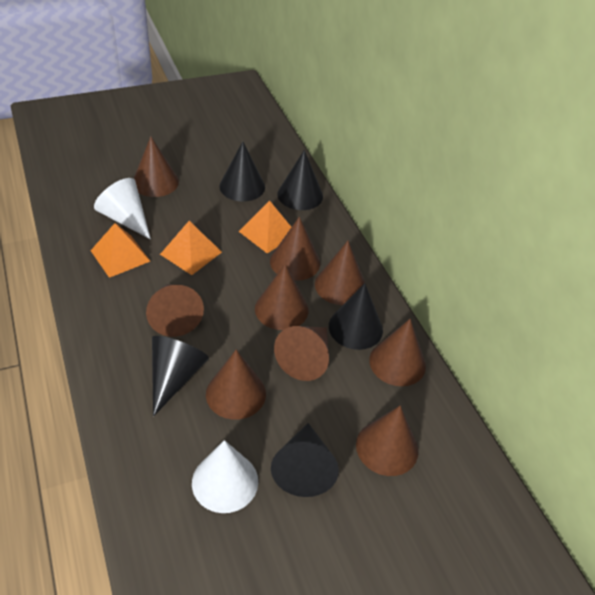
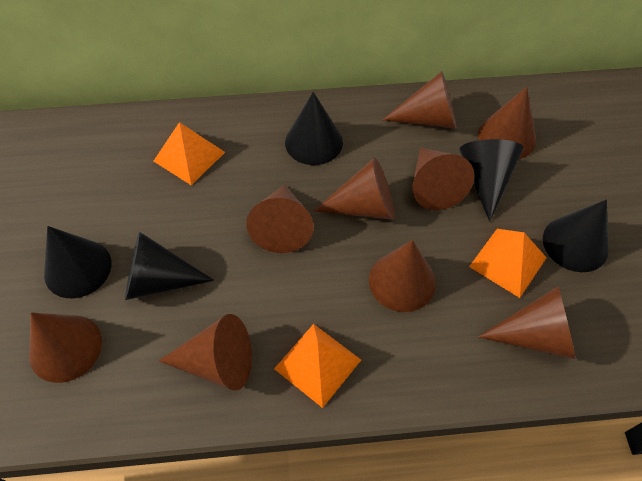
white cone: [94,178,151,239] [192,440,258,513] = 2 -> none = 0

